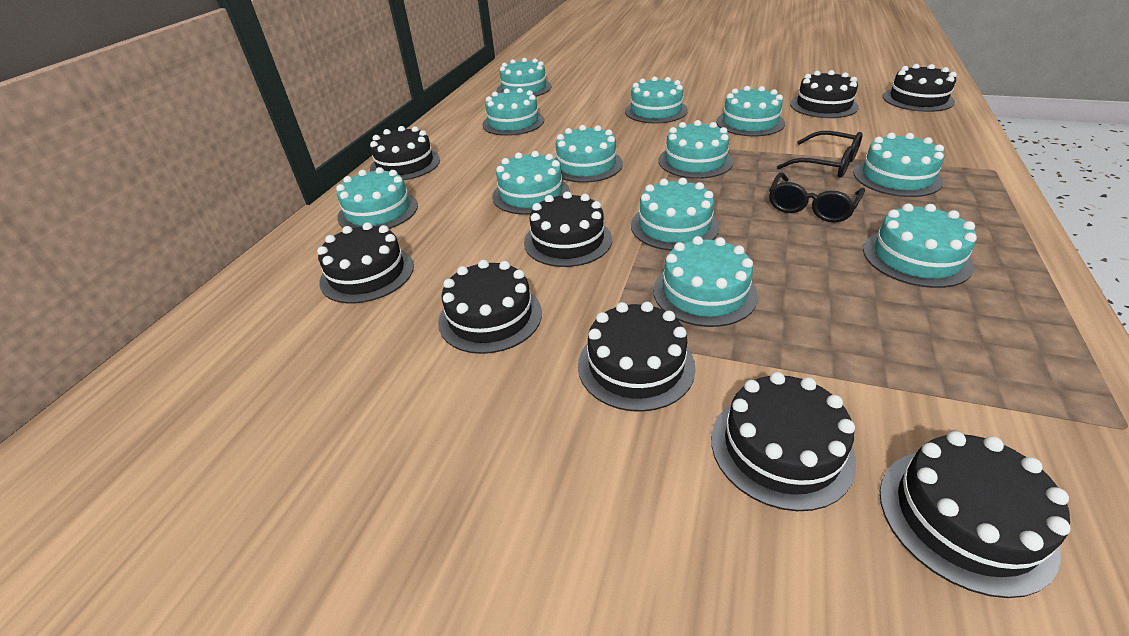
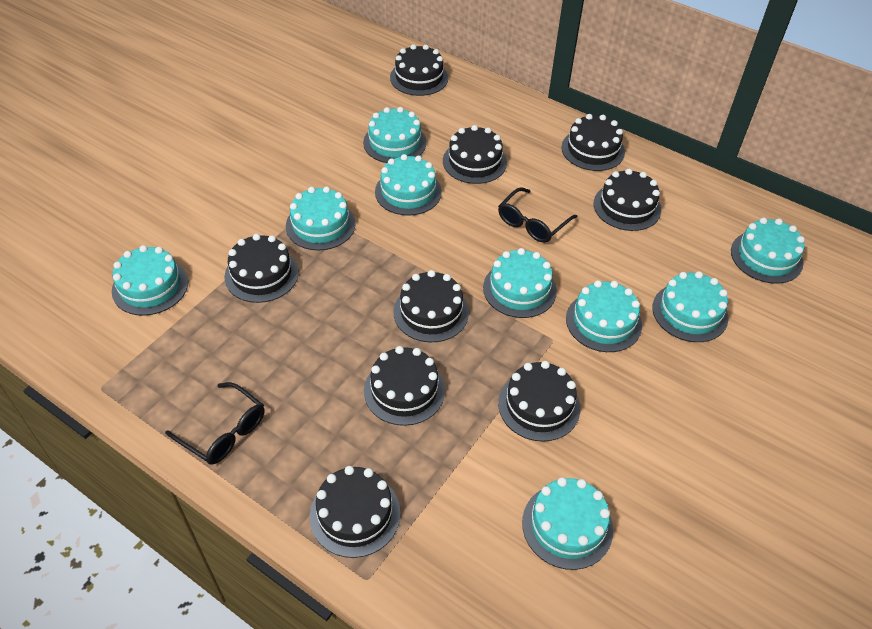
turquoise cake: [336,167,418,229] [482,88,544,136] [492,151,570,215] [497,58,551,97] [555,125,623,183] [625,76,688,123] [631,178,719,251] [653,236,758,327] [659,120,734,179] [716,86,785,136] [853,133,944,197] [863,204,977,288] = 12 -> [112,245,188,316] [286,186,355,250] [363,107,427,163] [375,154,442,216] [483,248,557,318] [522,477,613,570] [566,280,642,352] [652,271,728,342] [731,218,805,284] = 9

